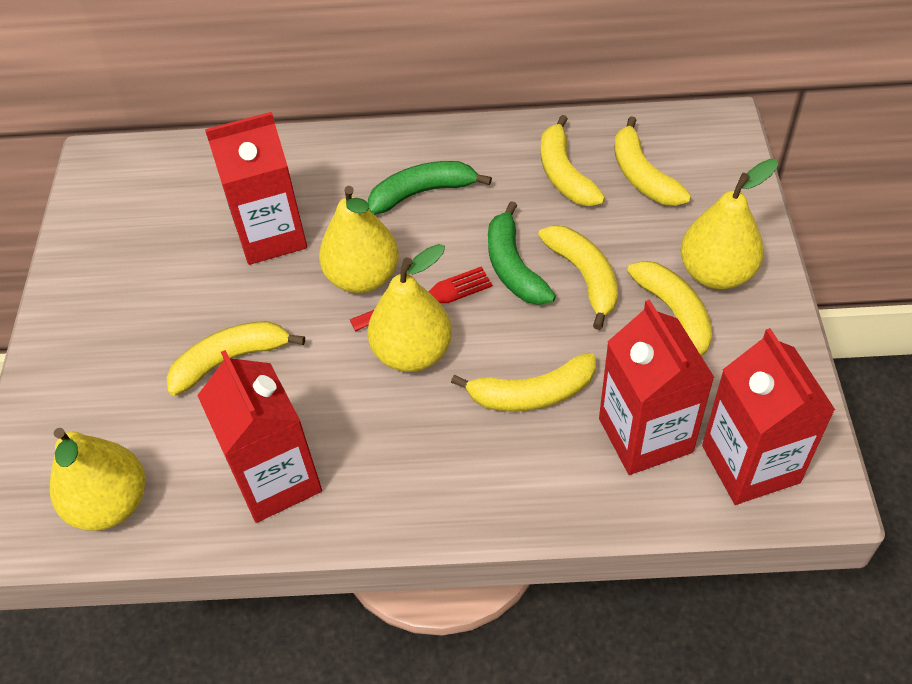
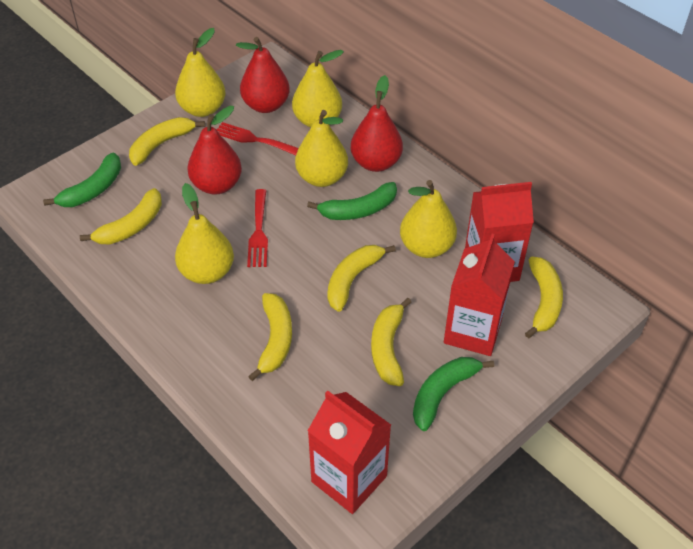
green banana: [368,161,492,215] [488,201,556,305] = 2 -> [43,153,121,207] [307,182,397,220] [413,357,494,431] = 3
red carton: [197,350,322,523] [205,112,307,265] [599,300,715,475] [702,328,835,505] = 4 -> [308,390,391,514] [444,233,515,356] [465,182,534,282] = 3
red fork: [350,266,493,332] = 1 -> [216,122,299,155] [247,189,268,267] = 2
red pear: none = 0 -> [187,106,242,195] [236,37,290,113] [351,75,403,172] = 3
yellow pear: [50,428,145,531] [319,186,399,293] [368,244,452,372] [680,159,778,289] = 4 -> [175,28,226,117] [175,183,234,284] [292,50,344,128] [295,110,348,187] [400,180,457,258] = 5

